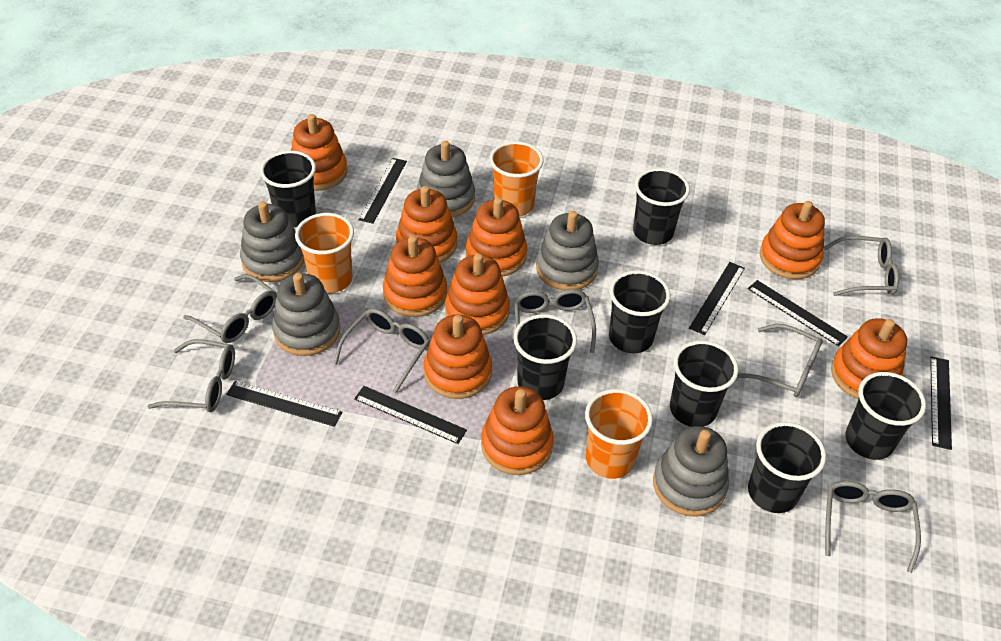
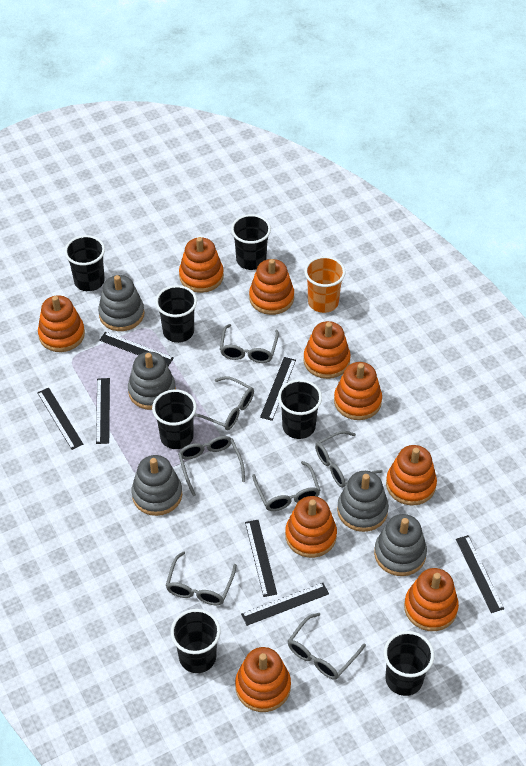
black ruler: [226,381,342,427] [354,386,467,444] [358,158,407,224] [689,262,745,335] [748,280,848,347] [930,356,952,450] = 6 -> [37,388,83,450] [96,378,110,444] [99,332,174,366] [241,583,329,626] [245,520,277,597] [260,357,296,421] [456,535,504,613] = 7
orange cup: [295,213,354,293] [490,141,544,216] [585,389,653,479] = 3 -> [304,256,345,313] = 1

